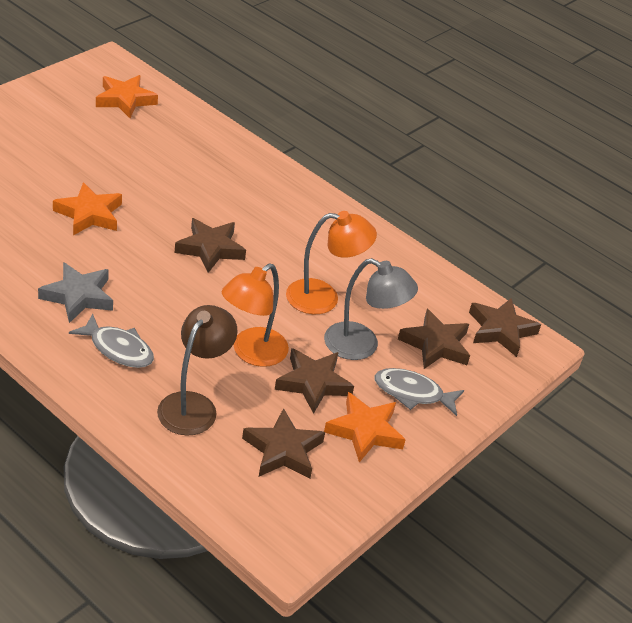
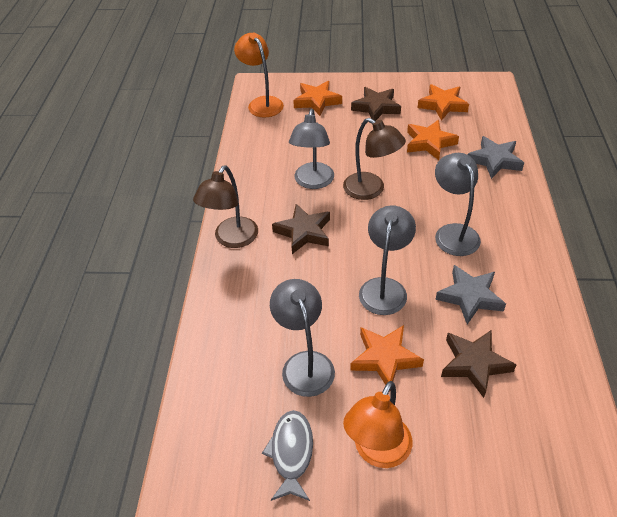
brown lamp: [157,305,237,436] = 1 -> [193,165,258,248] [343,118,406,200] = 2
brown star: [175,218,246,273] [242,408,325,479] [275,348,354,414] [398,309,470,369] [469,298,541,357] = 5 -> [272,204,330,254] [351,87,401,121] [441,330,517,398] = 3
grey fish: [69,314,154,368] [374,368,464,416] = 2 -> [262,410,313,501] = 1
grey lamp: [324,258,418,360] = 1 -> [270,279,335,397] [289,109,334,189] [359,205,416,315] [435,153,481,256] = 4
grey star: [38,262,113,323] = 1 -> [435,265,506,324] [468,136,524,179] = 2
orange star: [53,182,122,235] [96,75,158,118] [324,392,406,462] = 3 -> [293,81,342,116] [350,325,424,392] [407,120,459,160] [418,84,469,121] = 4

